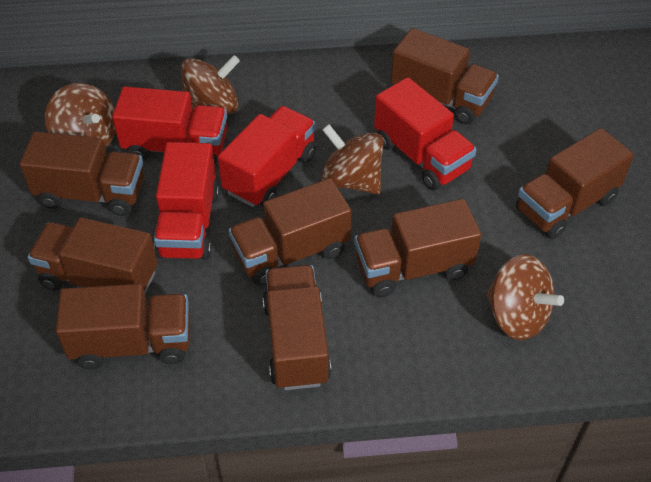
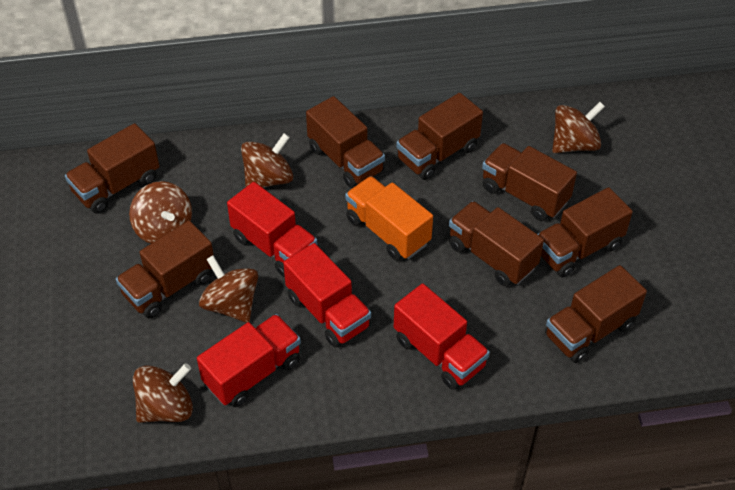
brown spinning top: [45,83,116,149] [181,55,240,114] [321,124,384,194] [486,254,564,340] = 4 -> [129,181,192,243] [133,363,193,423] [199,255,258,323] [241,133,293,188] [552,102,605,153] = 5
orange truck: none = 0 -> [345,176,433,261] = 1

